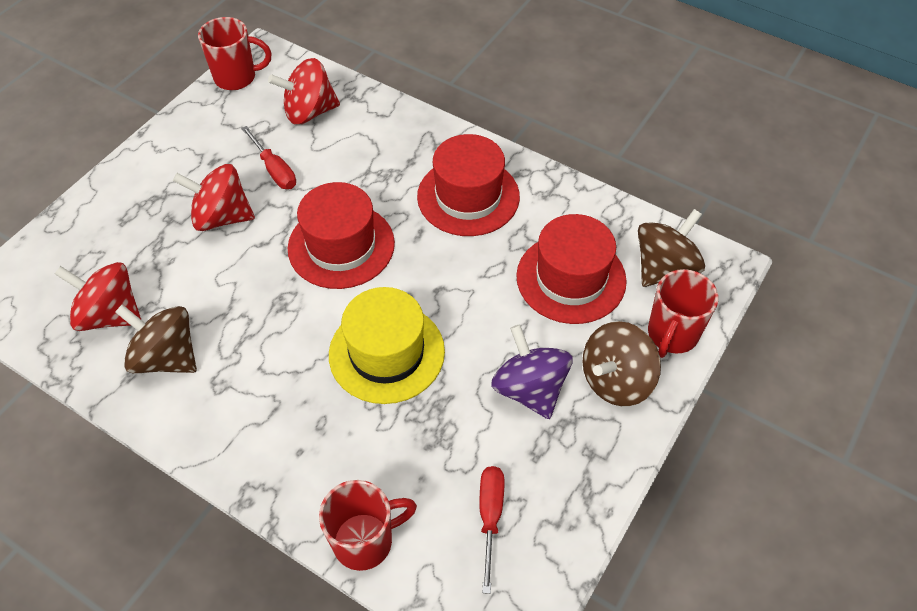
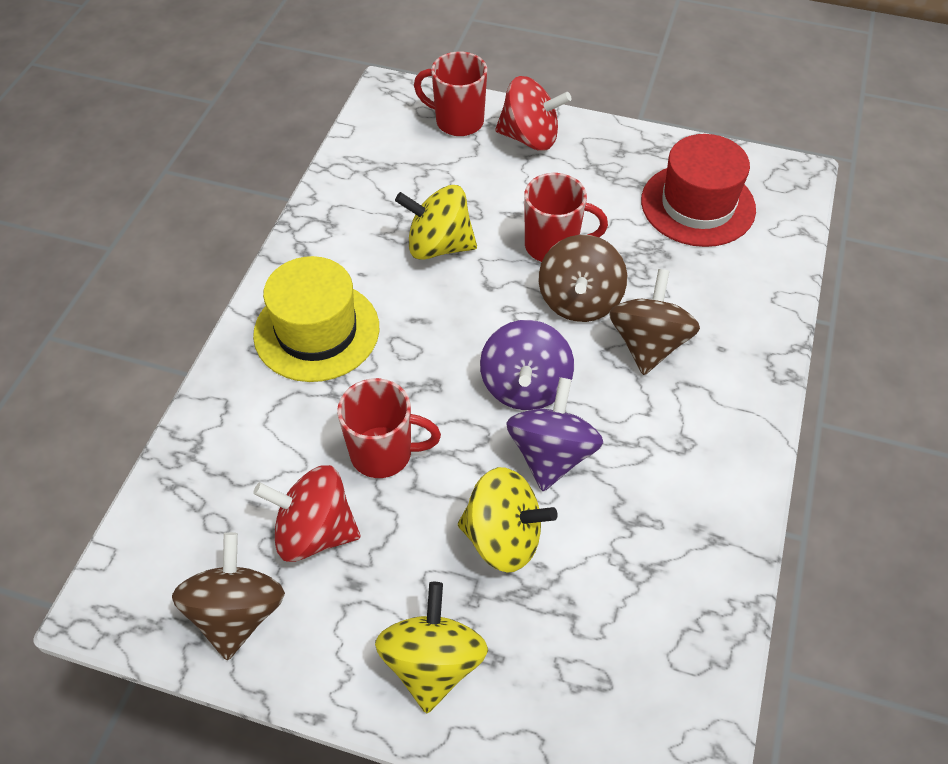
purple spinning top: [491,324,573,419] = 1 -> [480,320,574,410] [506,377,604,491] = 2
red hat: [288,182,395,289] [417,134,520,236] [516,214,627,324] = 3 -> [641,134,756,247] = 1
red screwdriver: [241,126,296,189] [479,466,504,594] = 2 -> none = 0
red spinning top: [55,262,141,331] [173,164,255,231] [268,58,340,125] = 3 -> [253,465,360,562] [495,76,572,150] = 2
yellow spinning top: none = 0 -> [375,582,488,713] [395,185,477,260] [458,467,558,573] = 3

